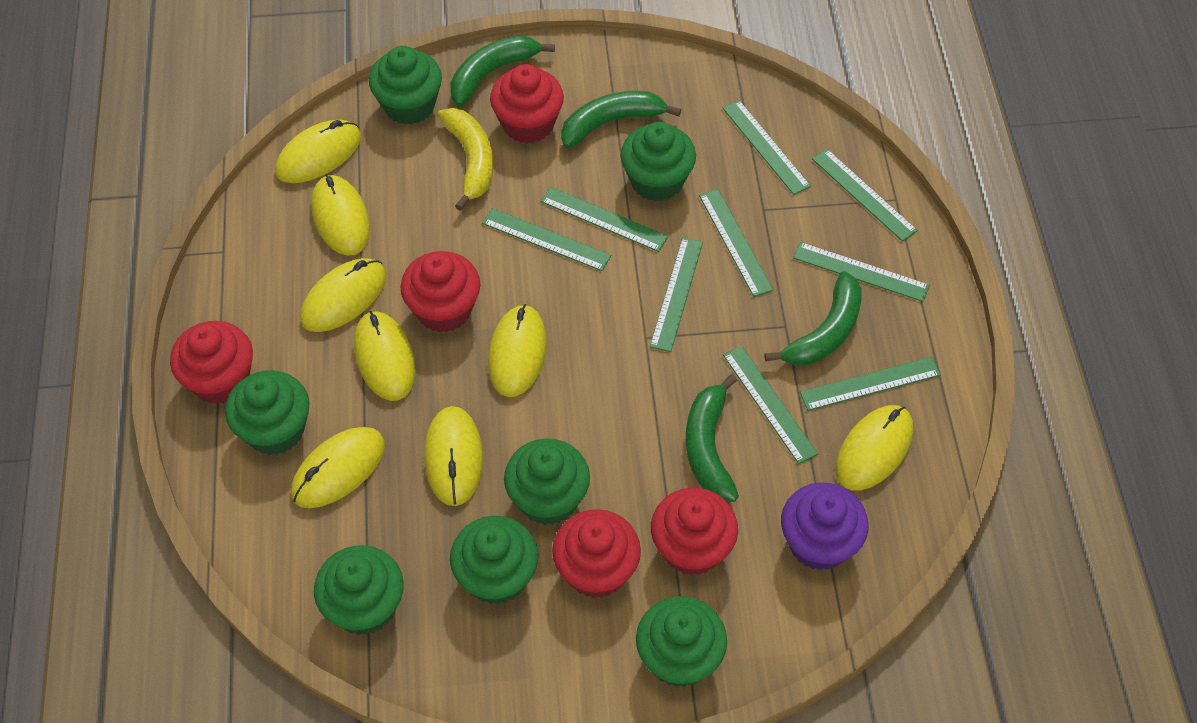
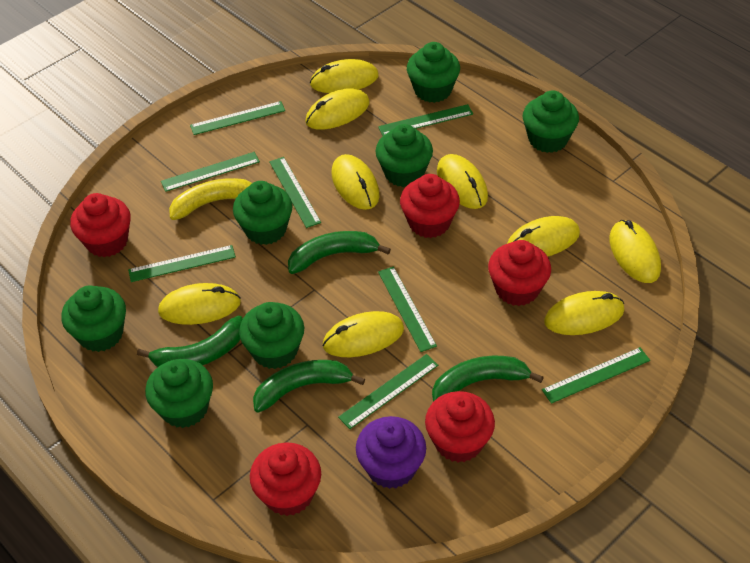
green ruler: [482,208,611,271] [541,187,668,252] [650,237,703,352] [699,189,773,297] [723,100,811,195] [723,346,818,464] [793,242,930,302] [800,357,941,411] [812,149,918,242] = 9 -> [128,245,236,282] [161,152,260,192] [190,101,285,135] [269,157,321,228] [338,354,438,429] [378,104,473,136] [378,267,437,352] [542,347,650,404] = 8
yellow mouse: [275,120,361,183] [291,427,385,508] [300,258,387,332] [311,174,370,256] [354,311,416,401] [424,406,483,506] [488,304,547,397] [836,405,913,490] = 8 -> [158,283,241,325] [305,88,370,130] [310,59,379,93] [322,311,404,357] [332,154,380,210] [437,154,488,209] [507,216,580,256] [544,291,624,335] [610,220,661,283] = 9

